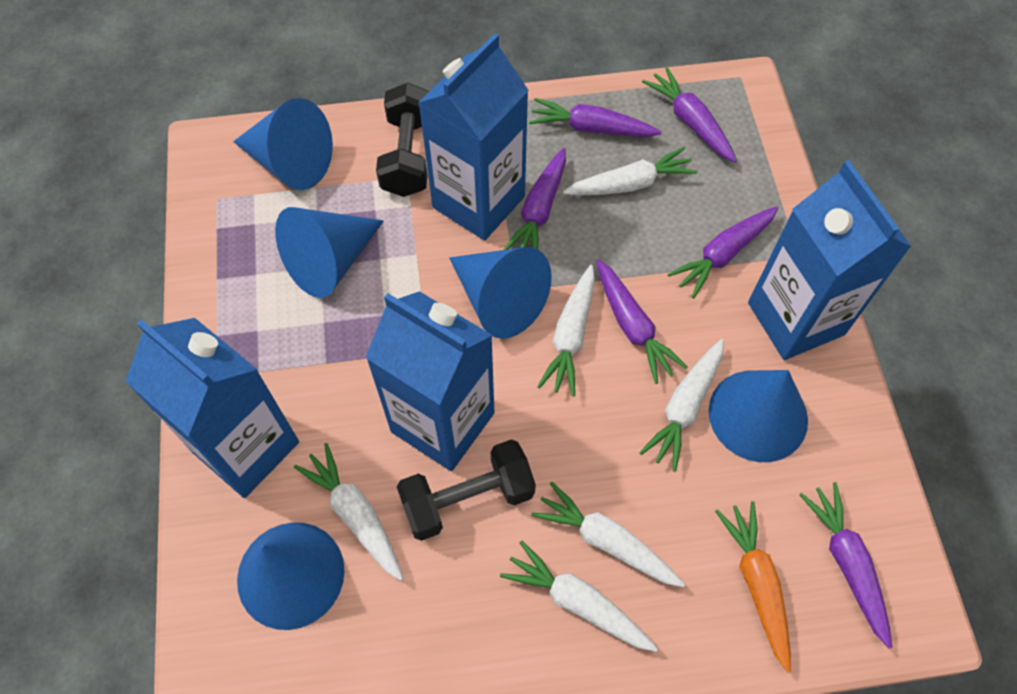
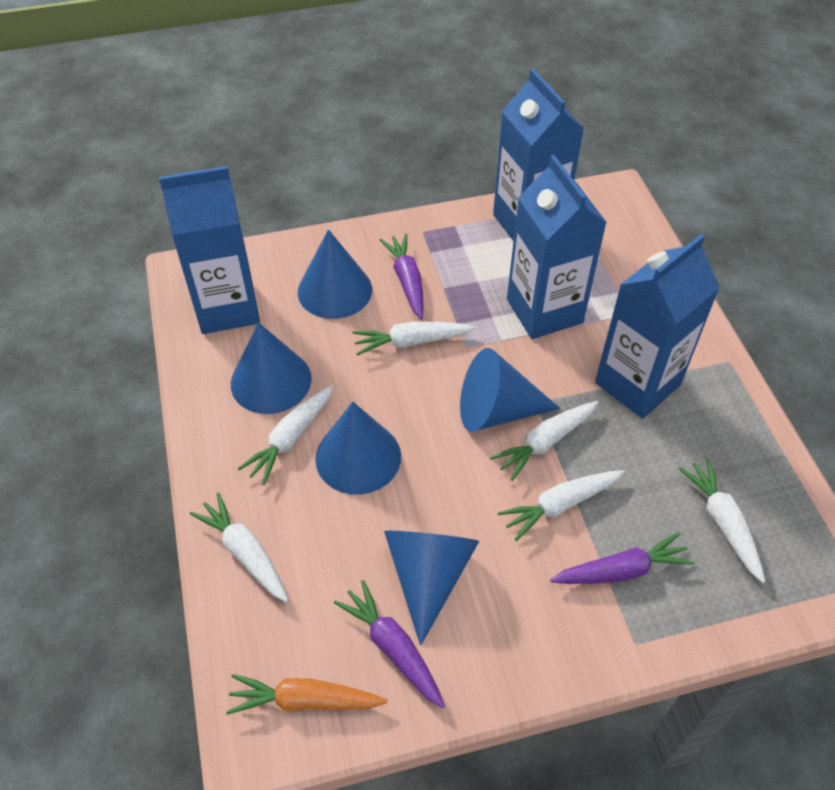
black dumbbell: [376,82,429,197] [397,439,536,541] = 2 -> none = 0
purple carrot: [504,148,566,250] [529,98,662,137] [596,259,688,384] [642,67,737,162] [668,206,779,298] [799,482,892,649] = 6 -> [334,580,445,708] [380,234,424,319] [550,532,695,584] = 3

